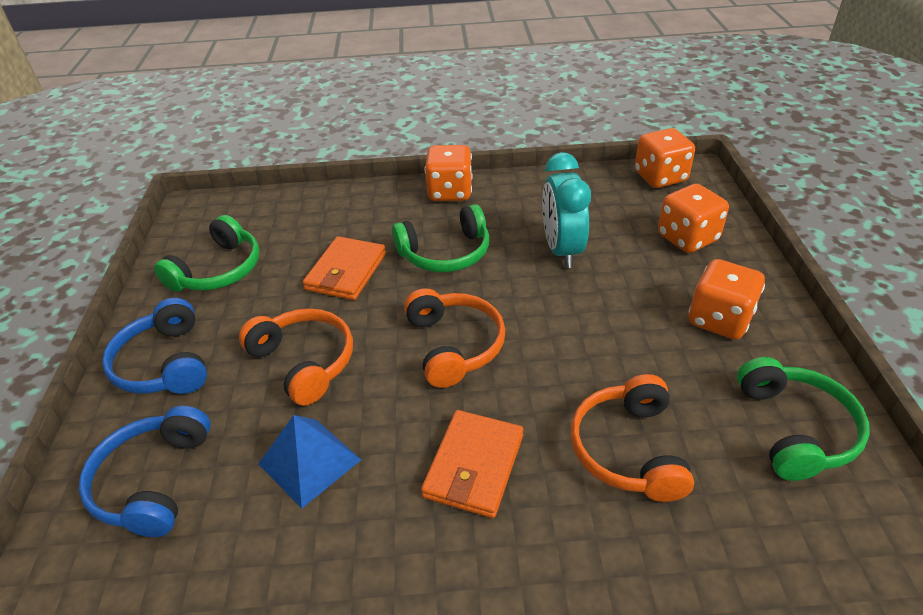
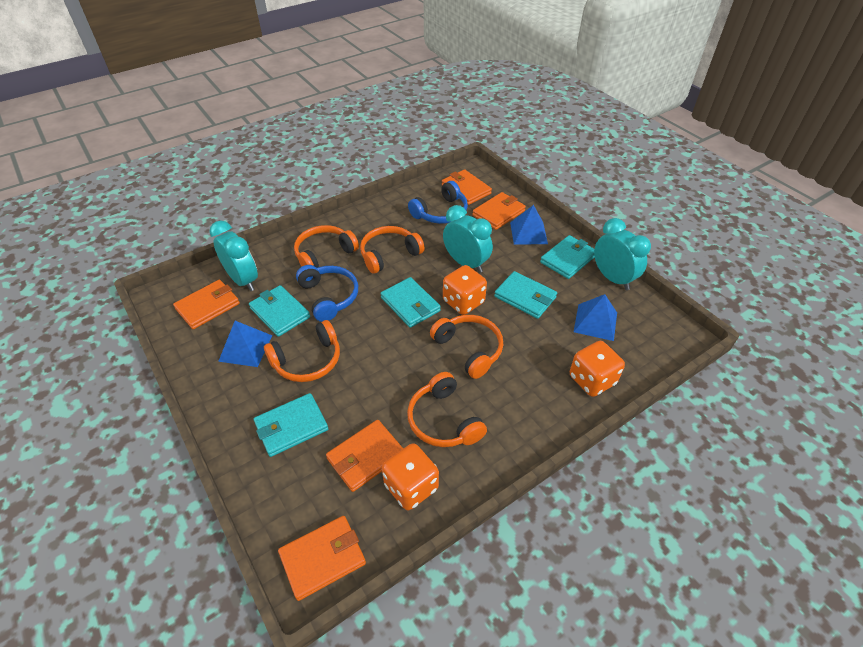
blue pyramid: [258,415,361,508] = 1 -> [218,321,272,367] [510,205,548,245] [574,294,617,341] = 3
green headphones: [154,215,260,292] [392,204,489,272] [737,357,870,481] = 3 -> none = 0
orange dice: [424,145,473,201] [635,128,695,188] [658,184,729,253] [689,259,765,339] = 4 -> [382,443,439,510] [443,265,487,315] [570,341,625,397] = 3
orange headphones: [239,308,353,406] [404,288,505,388] [571,374,694,502] = 3 -> [264,320,340,382] [294,225,359,268] [360,226,425,274] [407,372,487,447] [430,315,503,379] = 5
orange wallet: [303,236,386,300] [421,410,523,518] = 2 -> [173,280,240,329] [278,516,366,601] [326,420,403,492] [442,170,492,205] [472,192,526,230] = 5
turquoise clock: [542,152,591,268] = 1 -> [210,220,258,291] [443,205,493,273] [594,218,651,290] = 3
turquoise wallet: none = 0 -> [249,285,310,337] [254,393,328,457] [381,277,441,328] [494,271,557,319] [540,235,595,279] = 5

